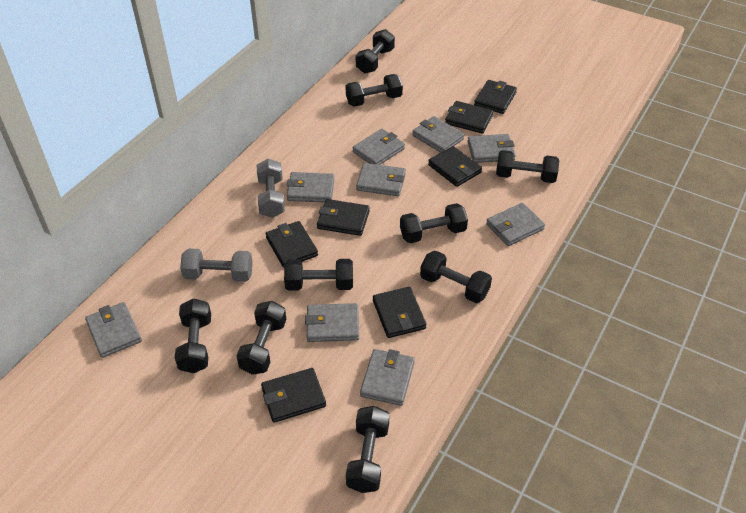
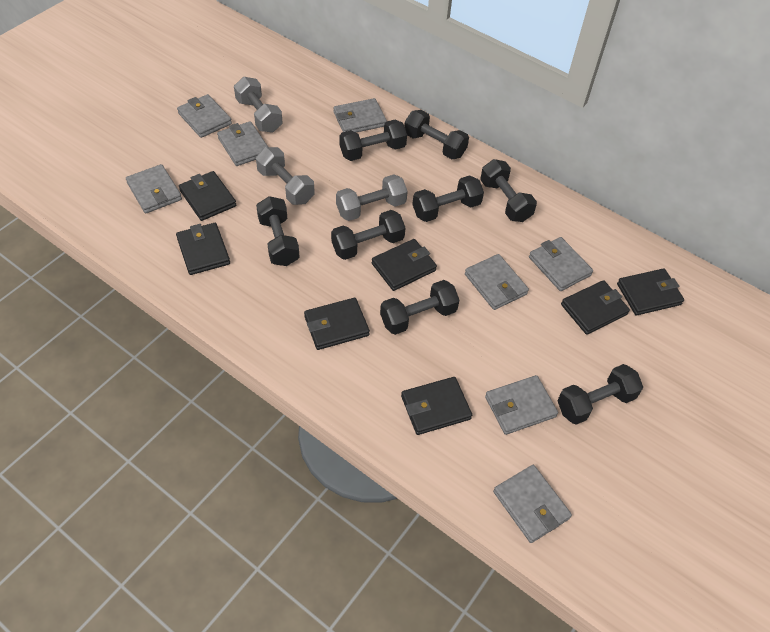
black dumbbell: [175,298,211,373] [236,301,287,375] [284,259,353,291] [345,74,403,107] [346,406,389,493] [356,29,395,73] [400,203,468,243] [420,251,492,303] [496,150,559,183] = 9 -> [256,196,300,266] [331,210,406,260] [340,120,407,161] [380,280,459,335] [404,110,469,159] [412,175,484,222] [480,159,537,222] [557,364,643,425] = 8
grey dumbbell: [180,248,253,282] [257,158,285,218] = 2 -> [234,77,283,133] [256,147,315,205] [336,174,408,221] = 3
grey wallet: [85,302,142,358] [287,172,334,202] [305,303,359,342] [352,129,405,165] [356,163,406,196] [360,349,415,406] [412,116,465,153] [467,134,516,163] [486,203,545,246] = 9 -> [126,164,182,213] [177,94,232,138] [217,121,268,166] [333,98,387,133] [465,254,529,310] [485,375,558,435] [493,465,572,543] [529,237,593,291] = 8

